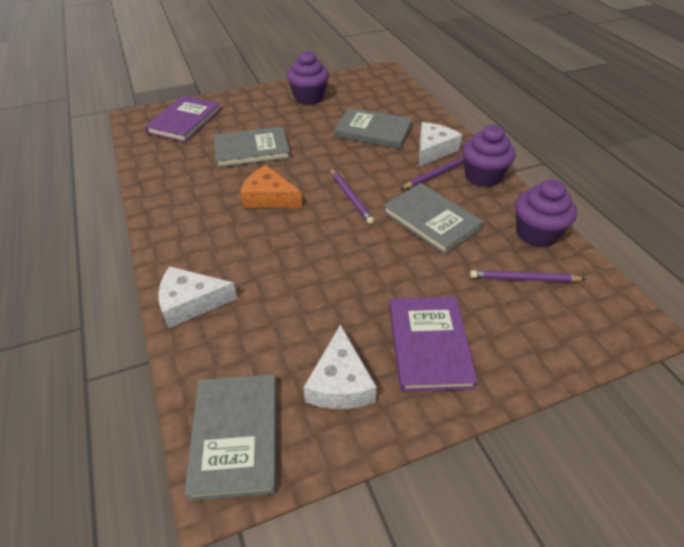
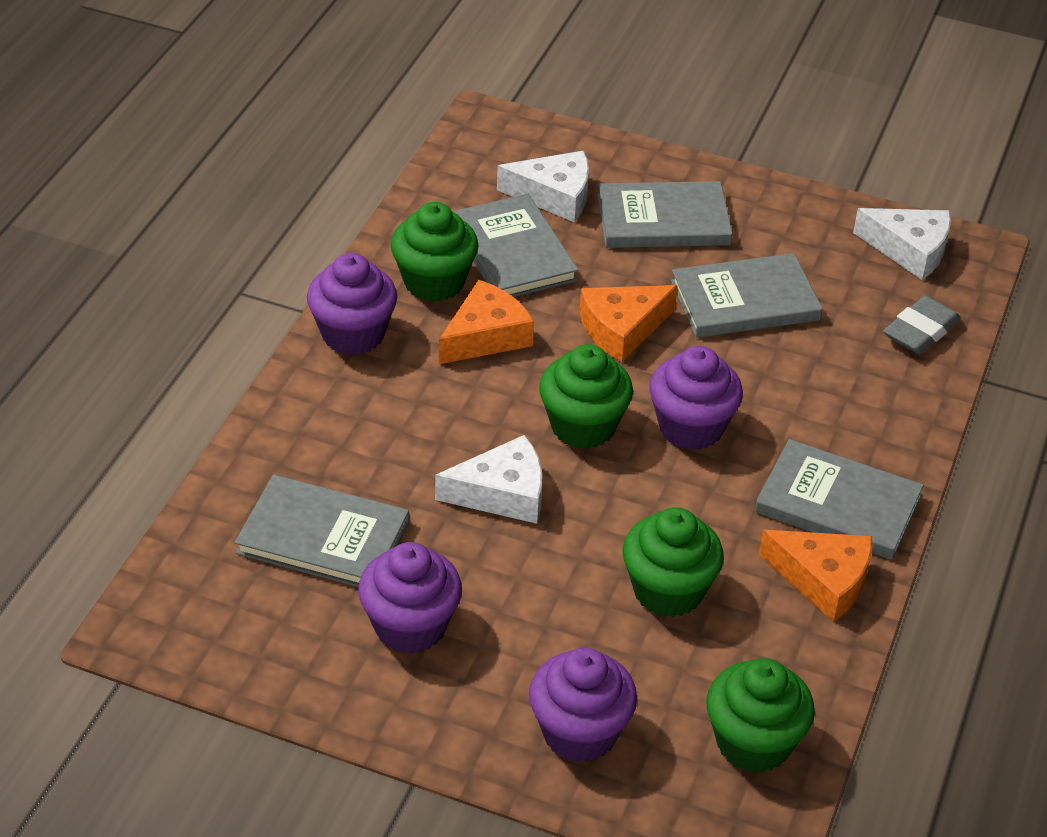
green cupcake: none = 0 -> [391,202,478,302] [539,344,633,449] [623,507,724,617] [706,658,815,773] = 4
grey book: [184,374,277,501] [213,126,290,168] [334,108,413,149] [383,183,484,255] = 4 -> [235,475,409,587] [452,194,578,297] [598,181,732,248] [671,253,823,338] [755,439,924,560] = 5
grey eraser: none = 0 -> [883,296,961,354] = 1
orange cheese: [240,165,302,208] = 1 -> [439,280,534,364] [579,285,678,362] [759,530,872,622] = 3
purple book: [145,96,221,143] [389,297,478,392] = 2 -> none = 0
purple cupcake: [287,50,329,105] [462,125,516,187] [515,179,577,248] = 3 -> [307,253,397,355] [358,542,462,654] [529,648,637,762] [649,346,743,450] = 4
purple pencil: [330,168,374,224] [401,156,464,189] [470,270,585,282] = 3 -> none = 0

